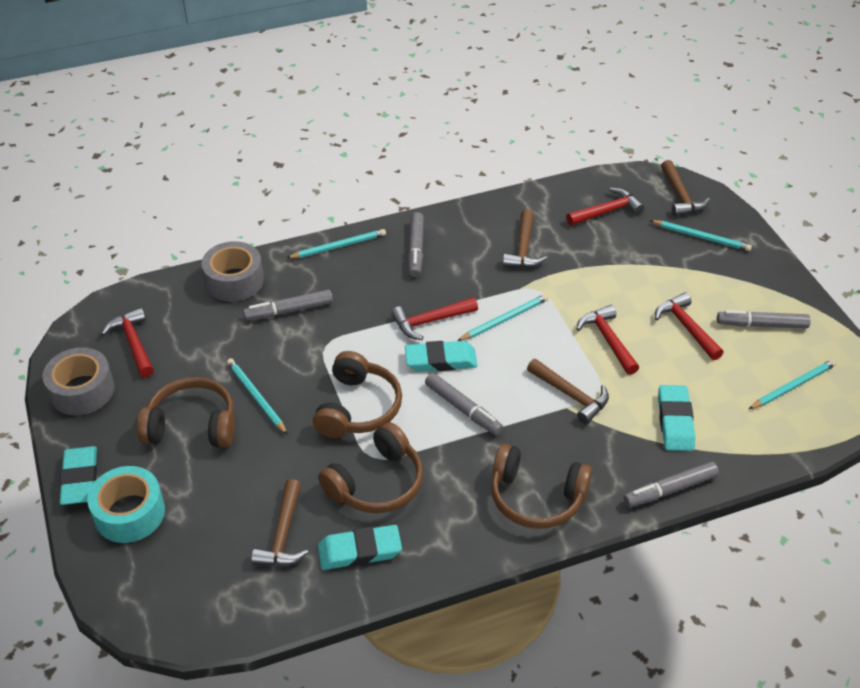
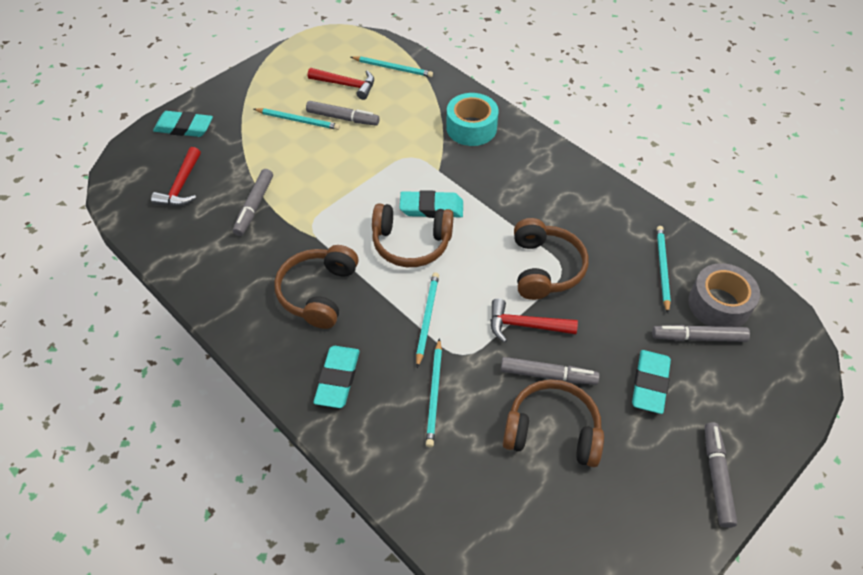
brown hammer: [251,479,309,566] [503,209,547,268] [527,359,609,424] [661,160,710,216] = 4 -> none = 0
grey tape: [42,347,115,416] [202,241,264,302] = 2 -> [689,263,760,327] = 1
red hammer: [101,308,154,377] [391,297,478,340] [566,187,644,226] [576,305,639,375] [655,293,724,360] = 5 -> [151,147,201,206] [308,68,374,100] [490,298,578,343] = 3

